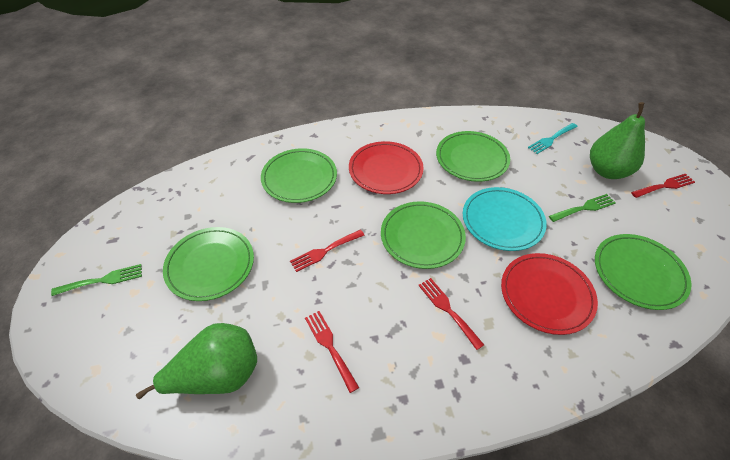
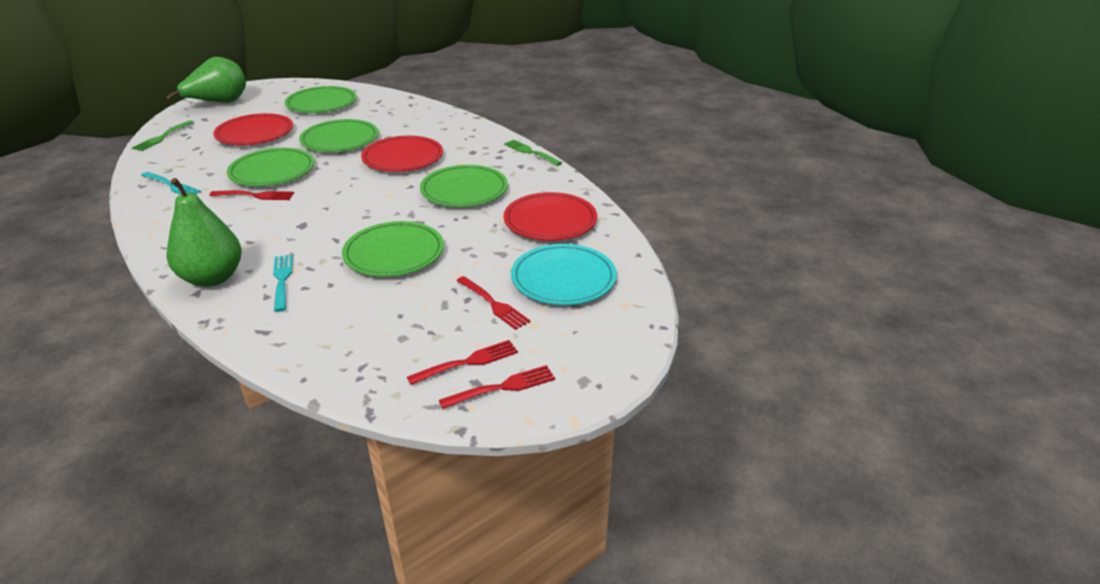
red plate: [349,141,424,194] [501,253,598,335] = 2 -> [213,113,293,145] [361,136,443,172] [504,192,597,241] = 3
turquoise fork: [528,123,578,154] = 1 -> [141,172,201,195] [273,254,293,312] = 2

